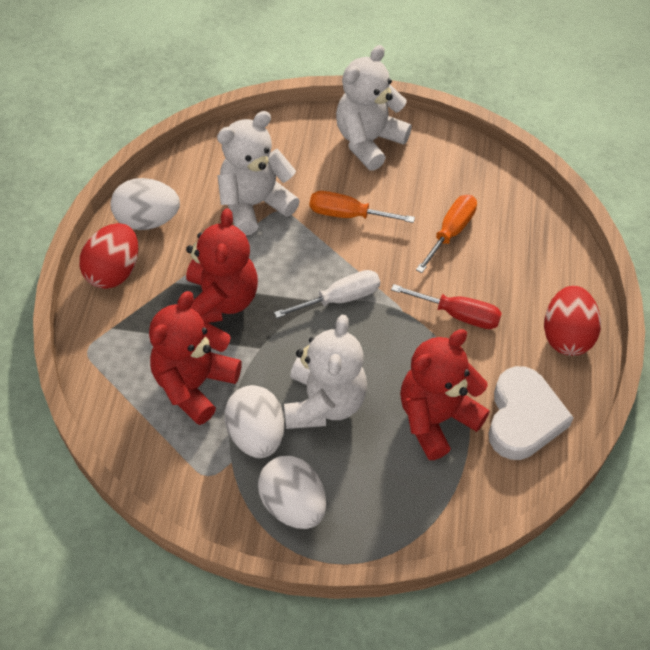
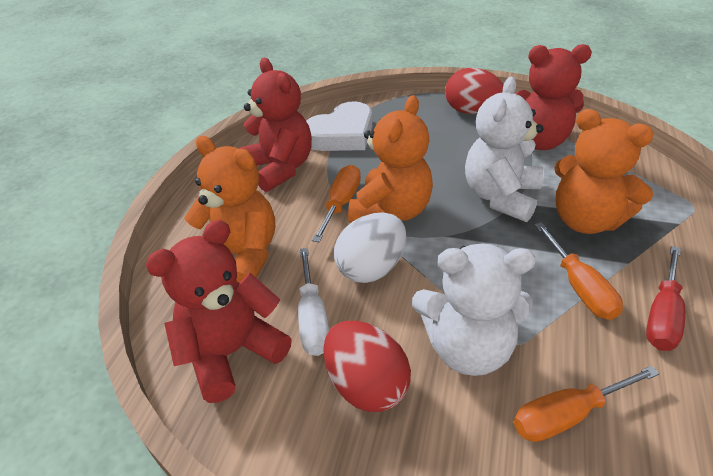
orange screwdriver: [310,191,415,223] [416,195,477,273] = 2 -> [312,165,361,242] [514,366,659,442] [534,222,623,320] = 3
orange teddy bear: none = 0 -> [184,136,275,283] [348,95,433,223] [554,109,654,234] = 3
white egg: [110,178,180,230] [224,385,285,458] [258,456,326,529] = 3 -> [334,212,406,283] = 1
white teddy bear: [217,111,300,235] [284,315,367,429] [336,45,412,171] = 3 -> [412,243,536,376] [465,77,544,222] = 2

